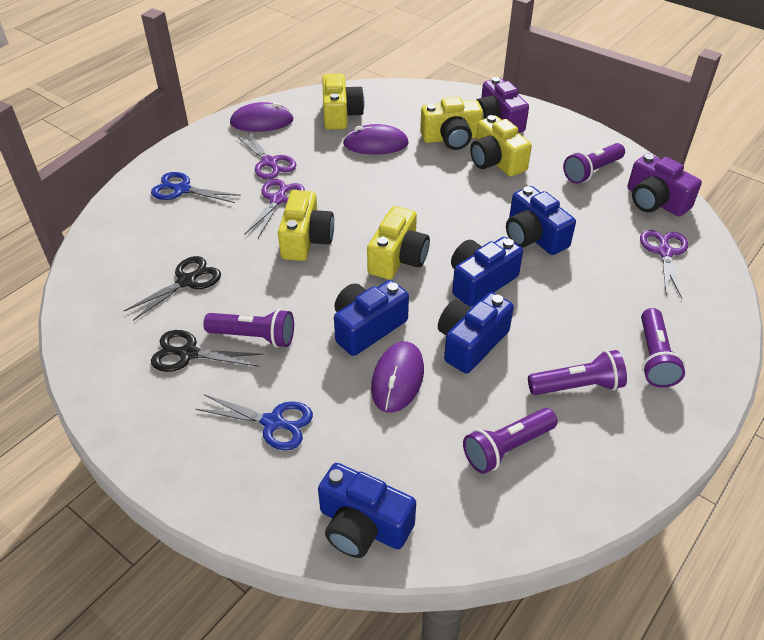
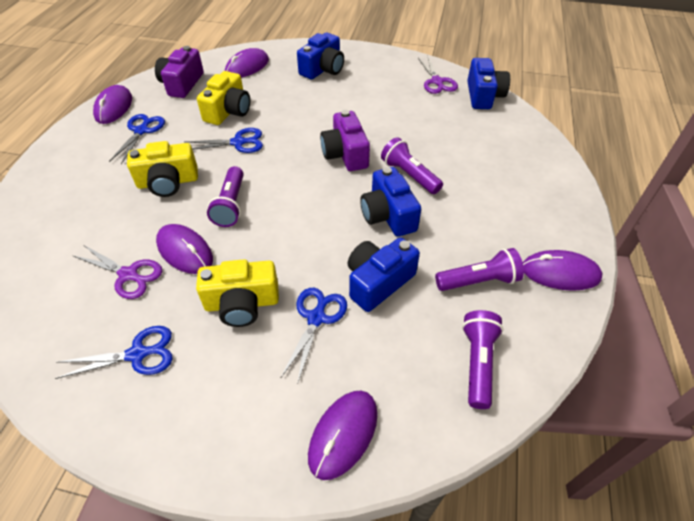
black scissors: [124,256,221,321] [151,330,264,372] = 2 -> none = 0
blue camera: [318,463,416,558] [334,280,409,356] [438,292,514,374] [451,237,523,307] [506,186,576,255] = 5 -> [297,32,344,79] [348,237,420,312] [360,167,421,237] [467,58,510,109] = 4
blue scissors: [151,172,241,203] [196,394,313,450] = 2 -> [55,326,173,379] [109,114,165,164] [184,128,263,153] [281,288,347,384] = 4
purple flashlight: [203,309,294,348] [463,408,558,474] [528,350,627,395] [563,143,625,184] [641,308,685,388] = 5 -> [207,166,244,227] [381,137,443,194] [435,248,524,291] [462,310,504,409] = 4
purple mouse: [230,102,294,132] [343,124,409,155] [371,341,424,413] = 3 -> [93,85,132,124] [156,224,213,274] [225,48,269,78] [308,391,378,480] [523,250,602,291] = 5
purple scissors: [237,132,296,179] [244,179,305,238] [640,230,688,298] = 3 -> [72,245,162,299] [418,57,458,94] = 2
yellow camera: [278,190,334,261] [322,73,364,130] [367,206,430,279] [420,97,483,150] [470,115,532,177] = 5 -> [127,141,198,197] [196,259,279,327] [197,71,250,125] = 3

